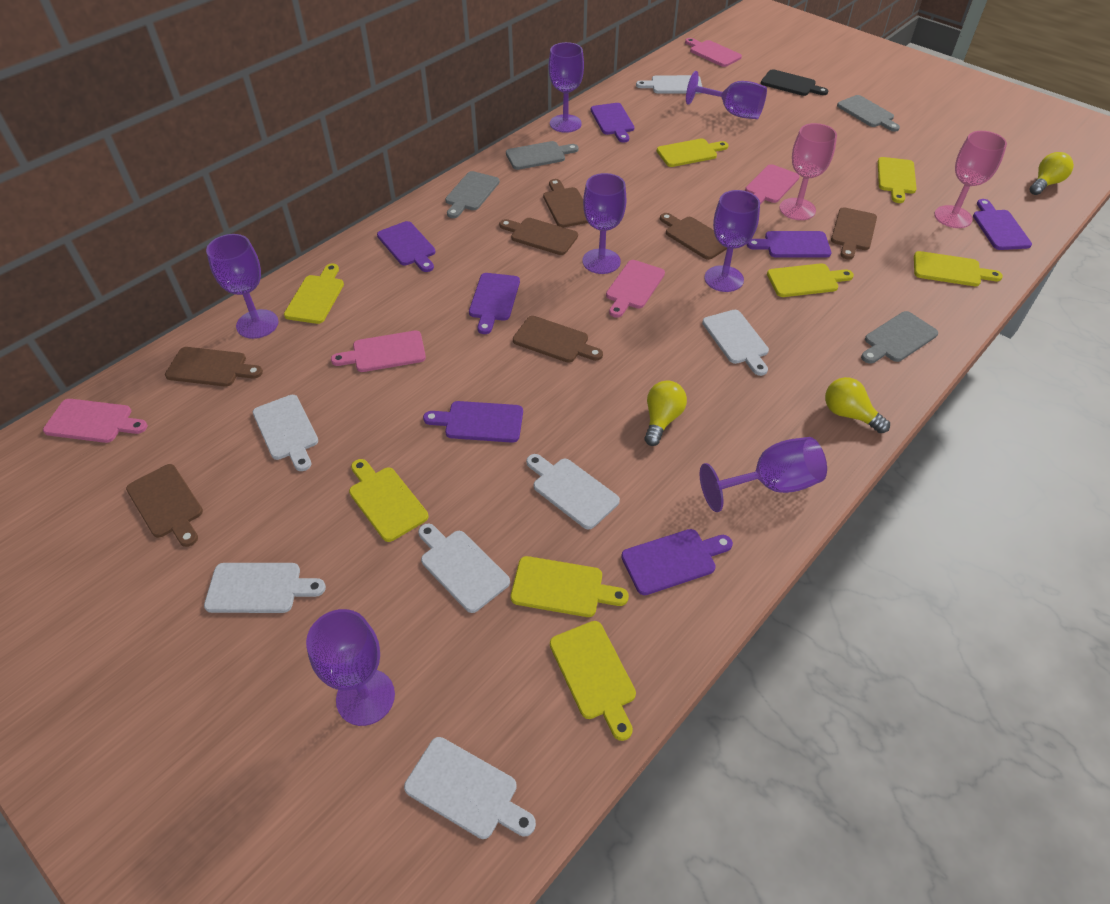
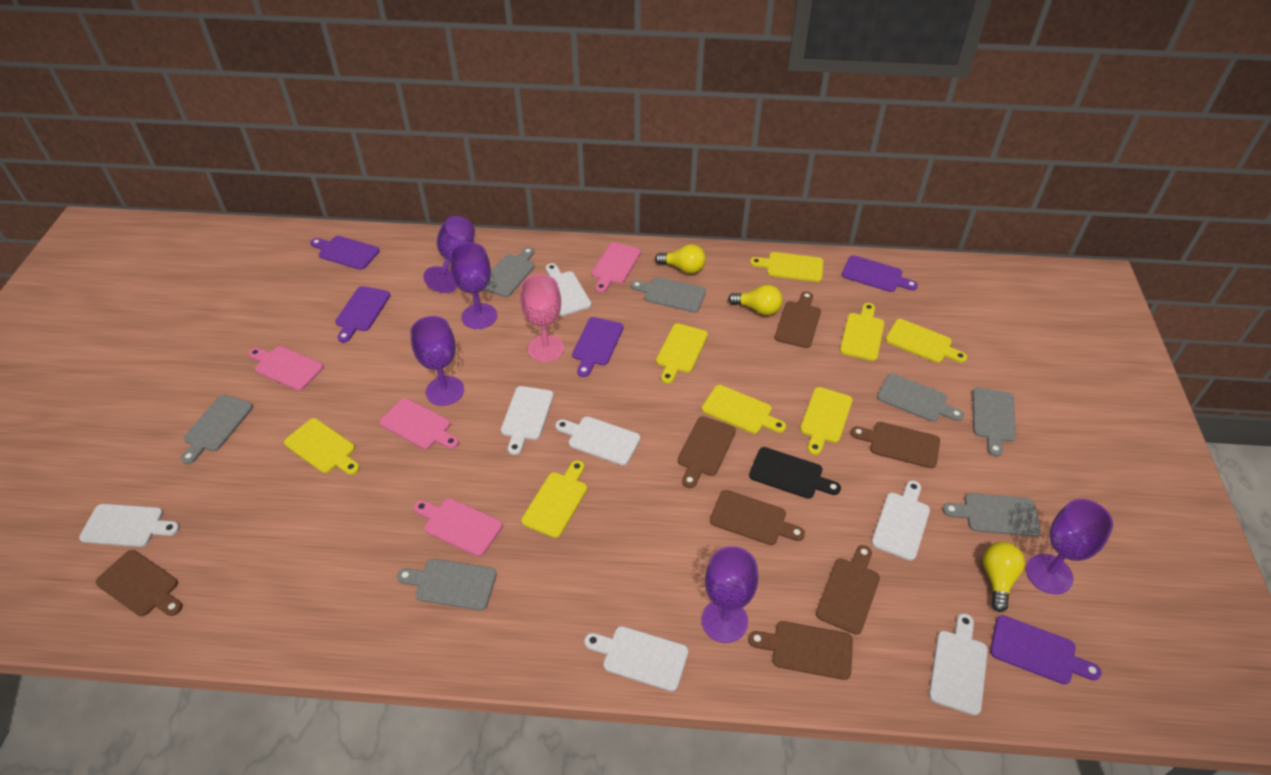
grey cutting board: [445,171,500,218] [506,141,579,170] [837,95,900,132] [861,311,938,364] = 4 -> [181,395,253,464] [397,559,497,610] [483,247,535,297] [631,277,706,312] [877,374,964,422] [943,493,1041,537] [972,387,1016,456] = 7
pink cutting board: [43,399,148,443] [331,331,426,372] [606,260,665,318] [685,38,742,67] [745,164,800,205] = 5 -> [248,346,324,391] [380,398,459,449] [414,498,503,557] [592,242,641,293] = 4
pink goblet: [780,123,837,220] [934,131,1007,228] = 2 -> [520,274,564,362] = 1
purple cutting board: [377,221,436,272] [423,401,523,443] [469,273,520,334] [591,103,634,143] [621,529,733,595] [747,231,831,258] [973,199,1032,250] = 7 -> [310,236,380,270] [335,286,391,343] [572,317,623,377] [842,255,918,292] [990,615,1102,685] = 5
purple goblet: [206,234,279,339] [306,609,395,726] [548,42,584,133] [582,173,626,274] [686,71,767,119] [700,437,827,512] [704,190,760,292] = 7 -> [410,316,464,406] [423,216,475,293] [450,243,497,329] [702,546,758,643] [1026,499,1113,594] = 5

